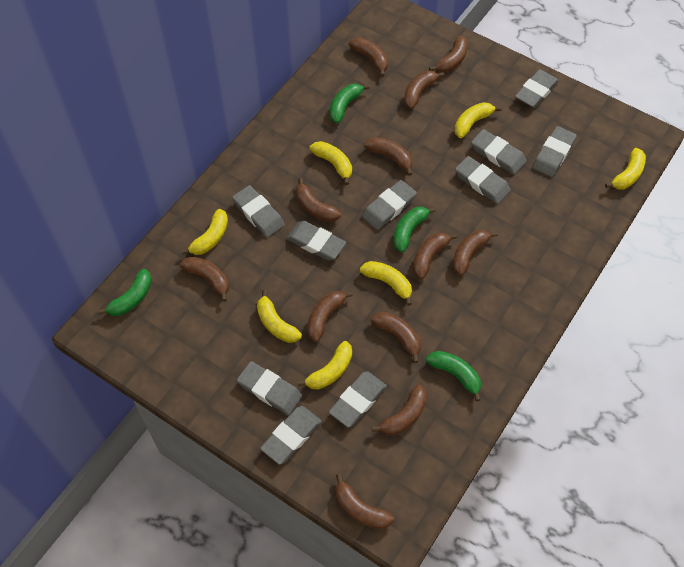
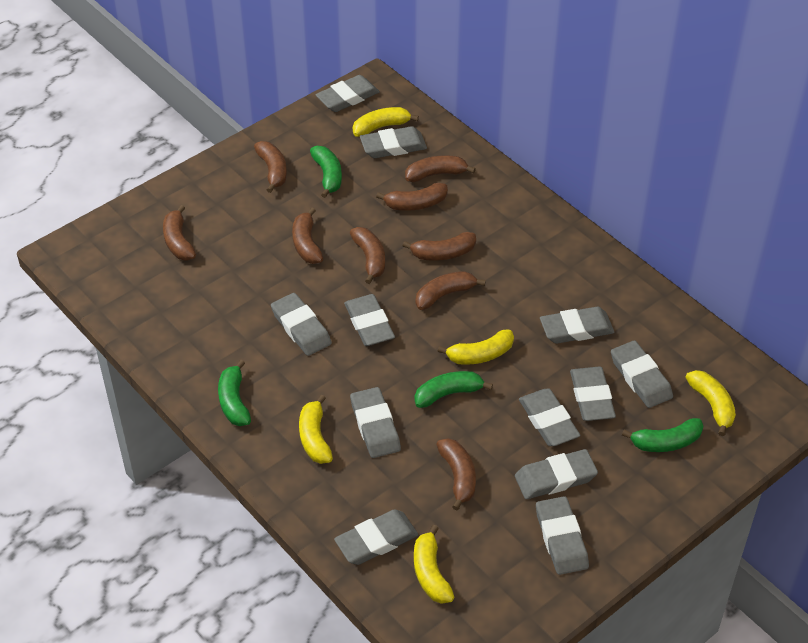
brown banana: [180,256,229,302] [296,178,341,222] [307,291,353,342] [335,474,394,529] [349,38,388,77] [364,137,413,176] [371,312,421,363] [372,385,427,435] [404,71,445,109] [413,233,457,279] [429,36,468,73] [452,230,498,276] = 12 -> [163,205,196,261] [254,141,287,193] [292,208,323,264] [350,227,385,284] [376,183,448,211] [402,232,476,261] [405,155,476,182] [415,271,486,310] [436,438,476,510] = 9
grey eraser: [232,185,285,237] [237,361,302,415] [260,406,322,465] [286,221,346,261] [329,371,387,428] [362,180,417,230] [455,156,511,204] [471,129,526,175] [515,69,559,108] [533,126,577,177] = 10 -> [271,293,332,356] [316,75,380,112] [334,509,418,565] [344,294,395,346] [350,387,401,458] [360,126,427,158] [515,449,598,499] [519,388,581,446] [536,496,589,575] [540,307,614,344] [570,367,616,421] [611,340,673,408] = 12
yellow banana: [182,209,228,255] [257,290,302,343] [298,341,352,390] [309,141,352,185] [360,261,412,306] [454,102,502,138] [605,148,646,190] = 7 -> [299,394,333,464] [353,107,419,137] [414,525,454,604] [438,330,514,365] [685,370,736,436] = 5

